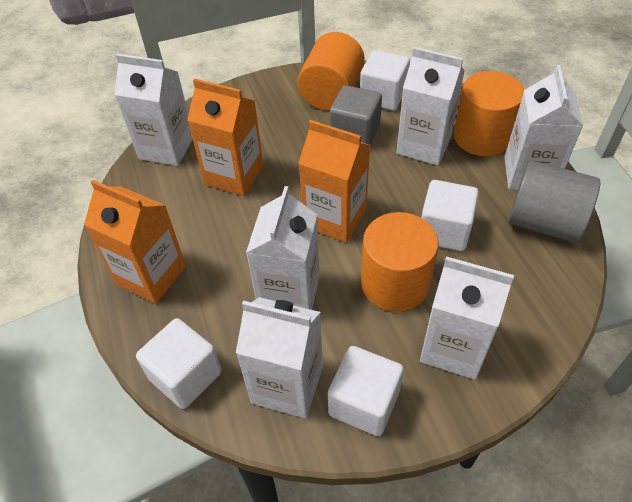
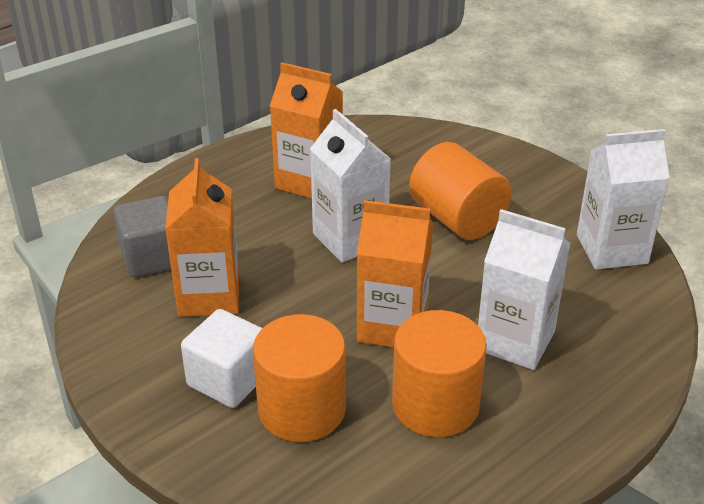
grey cylinder: [508,160,600,243] = 1 -> none = 0
white carton: [114,54,193,166] [236,297,323,419] [246,186,320,310] [397,47,465,165] [420,256,514,380] [504,65,583,190] = 6 -> [310,109,391,263] [478,209,570,370] [577,129,670,270] = 3
white cube: [136,318,222,409] [328,346,404,436] [360,50,410,111] [421,180,479,251] = 4 -> [181,309,263,408] = 1

